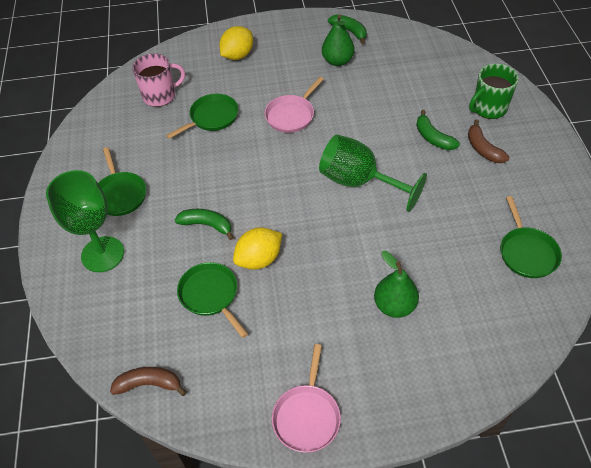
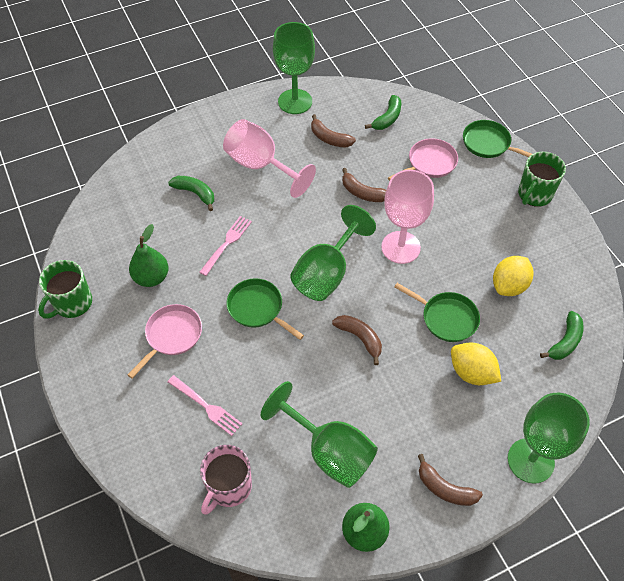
brown banana: [110,367,186,396] [468,119,509,163] = 2 -> [311,114,356,147] [332,315,382,365] [342,168,386,202] [418,454,483,506] = 4
green goblet: [46,170,124,272] [319,135,427,212] = 2 -> [260,381,378,488] [273,22,315,114] [290,205,376,301] [508,393,590,483] = 4
green mug: [469,64,519,119] = 1 -> [38,260,92,319] [518,152,566,207] = 2
green pan: [98,147,146,216] [166,94,239,139] [177,262,248,338] [501,196,562,278] = 4 -> [227,278,304,340] [394,283,480,342] [463,120,532,158] = 3
pink fork: none = 0 -> [168,375,242,436] [199,216,252,276] = 2
pink goblet: none = 0 -> [223,119,316,198] [381,170,434,264] = 2

